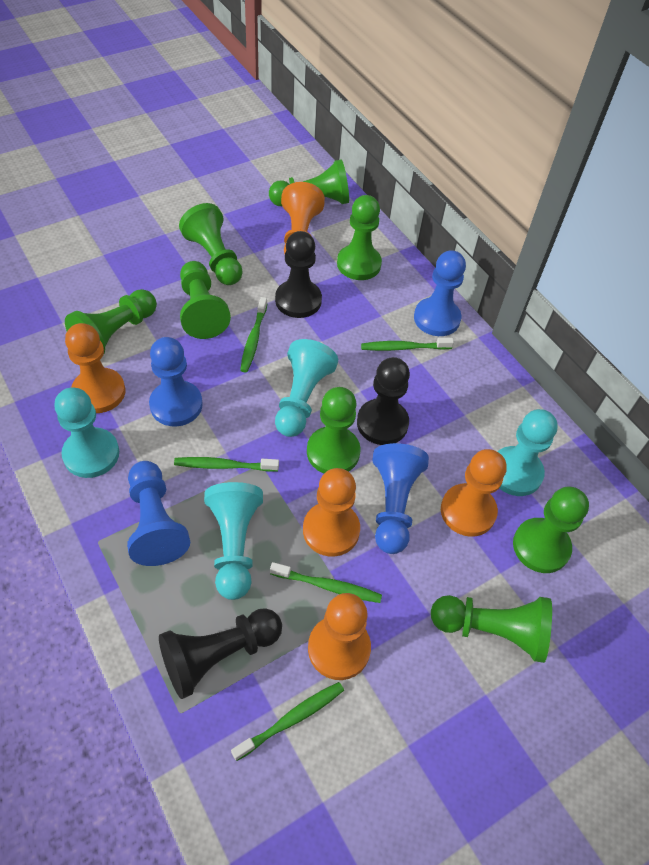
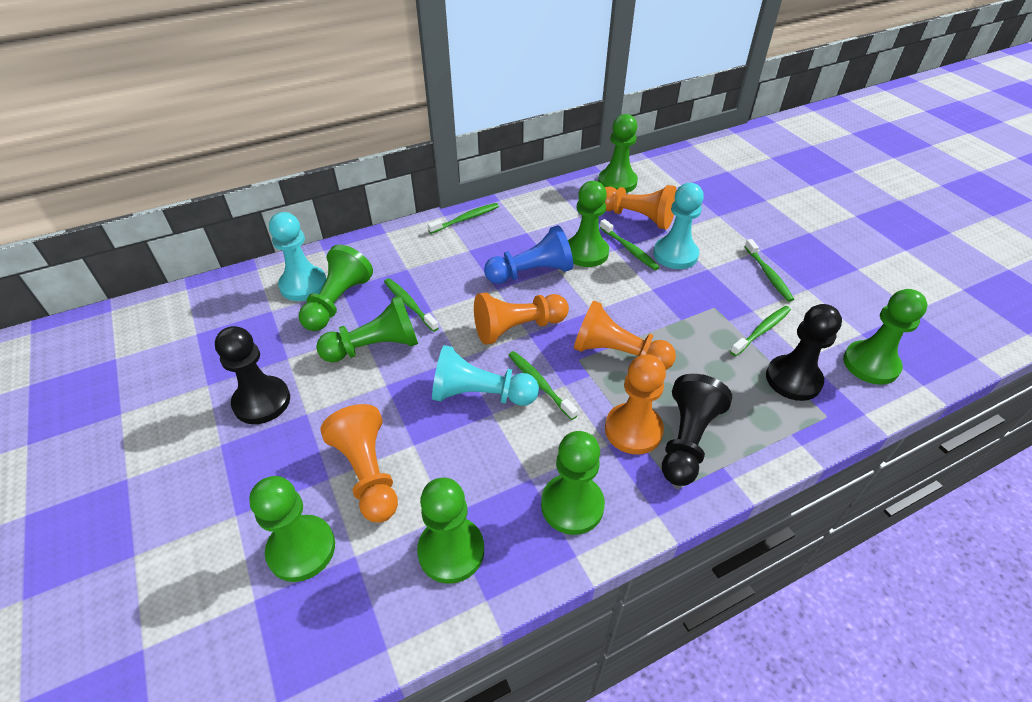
blue pawn: [127,461,190,566] [149,337,203,426] [372,443,429,554] [414,250,466,336] = 4 -> [484,225,573,284] = 1
green toothbrush: [174,457,279,472] [231,682,344,761] [240,297,267,372] [270,562,382,603] [361,338,454,351] = 5 -> [384,278,439,332] [427,203,499,234] [509,351,578,420] [600,219,660,270] [730,306,791,356] [744,239,794,302] = 6
turquoise pawn: [54,388,119,478] [204,482,263,600] [275,339,338,437] [497,409,558,496] = 4 -> [269,212,327,301] [432,345,539,406] [653,183,704,269] = 3

